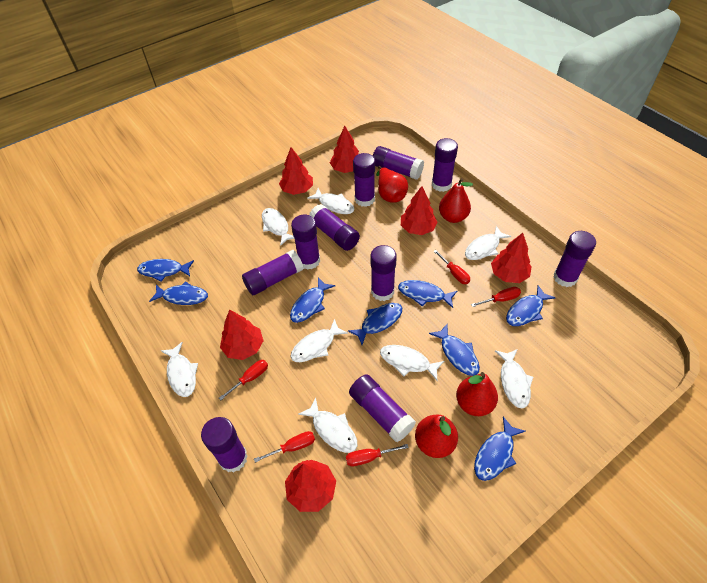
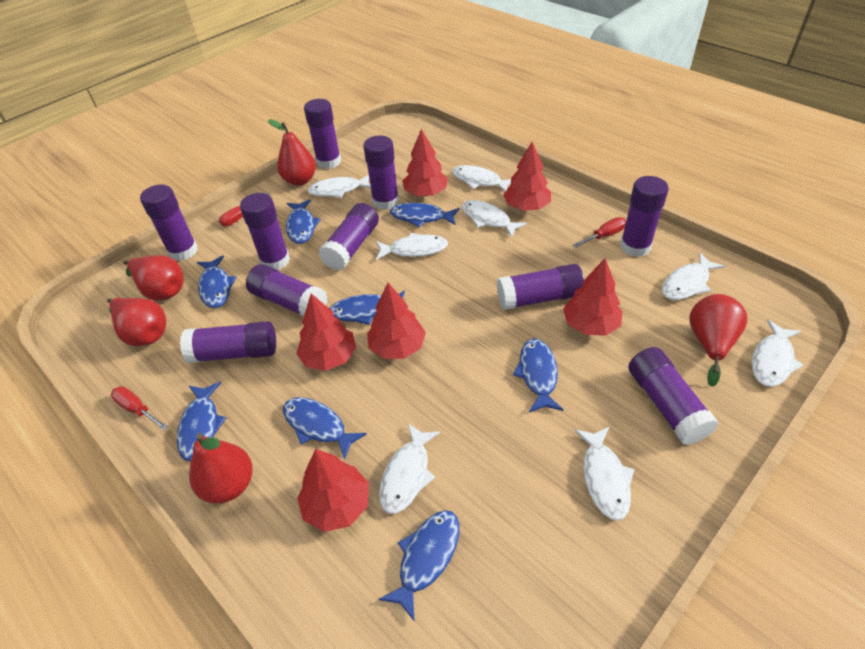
red pear: [376,166,408,203] [415,414,458,458] [439,178,473,223] [456,372,498,416] = 4 -> [107,298,166,346] [123,255,184,301] [189,433,253,504] [268,119,316,186] [690,294,747,387] = 5
red screwdriver: [219,360,268,400] [254,431,315,463] [346,444,409,466] [433,250,470,284] [471,287,521,307] = 5 -> [111,386,168,430] [219,193,269,226] [573,217,626,248] = 3

